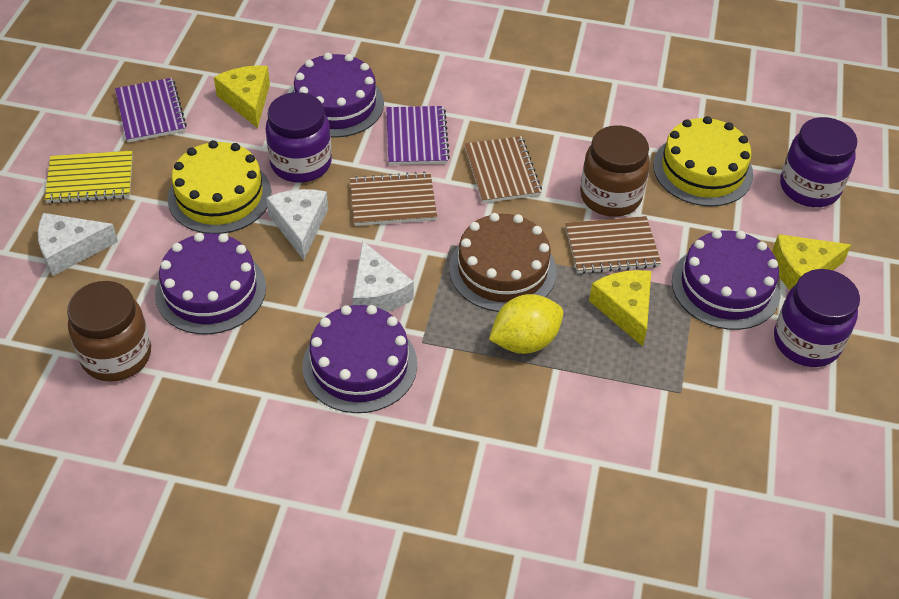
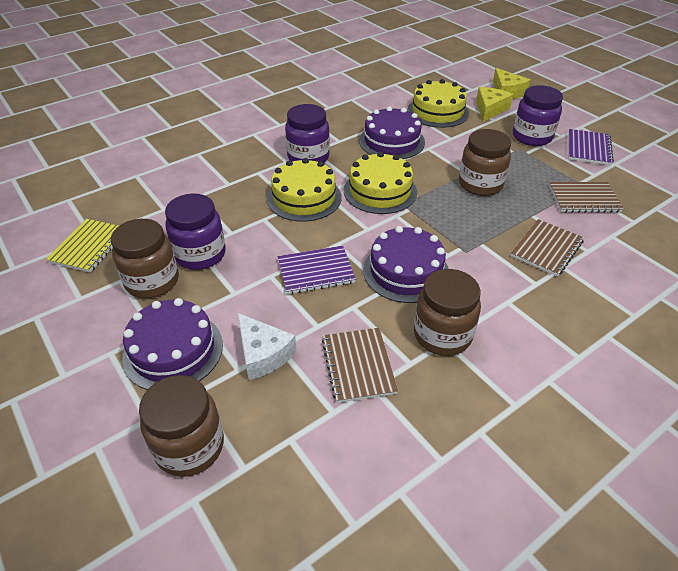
brown cake: [449,213,556,312] = 1 -> none = 0
brown jar: [67,281,151,382] [580,125,650,217] = 2 -> [111,219,179,298] [139,375,224,477] [414,269,481,356] [459,129,511,196] = 4
purple cake: [155,233,266,334] [292,53,384,138] [302,305,417,413] [672,230,781,330] = 4 -> [122,298,223,390] [359,106,425,159] [363,226,449,303] = 3
white cheese: [38,213,118,276] [266,189,328,260] [353,241,414,312] = 3 -> [238,313,296,380] = 1
yellow cake: [167,140,271,234] [653,116,753,206] = 2 -> [267,158,342,222] [344,152,417,214] [407,79,469,128] = 3
yellow cheese: [214,66,270,128] [589,270,651,346] [772,234,851,290] = 3 -> [476,87,513,122] [493,68,530,99] = 2
yellow lemon: [489,294,563,354] = 1 -> none = 0

